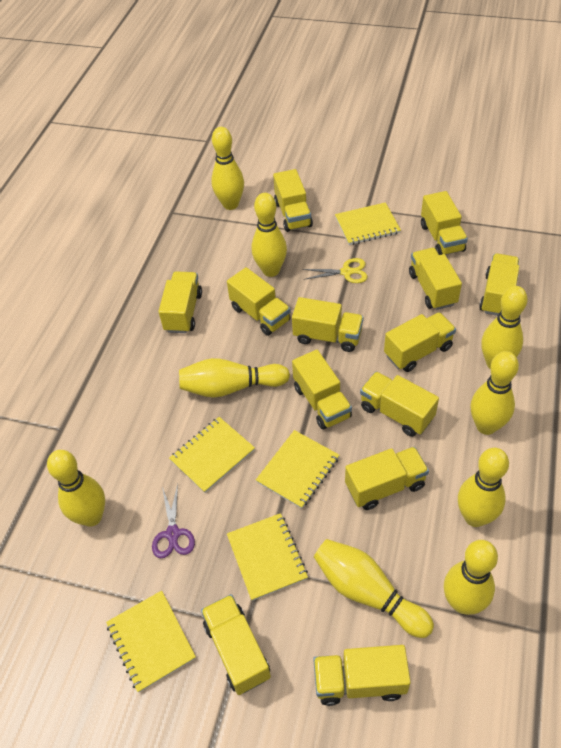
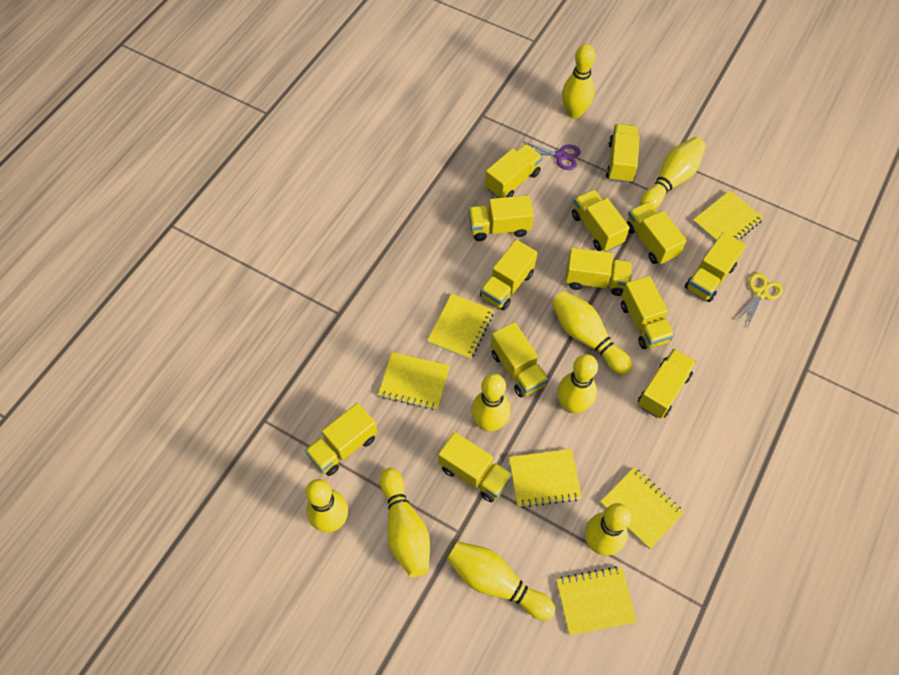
yellow notebook: [106,591,196,693] [169,417,255,493] [227,513,308,601] [256,430,340,509] [335,202,401,245] = 5 -> [378,352,450,410] [427,293,494,360] [509,449,582,508] [556,566,637,635] [600,467,684,549] [693,191,763,242] = 6

